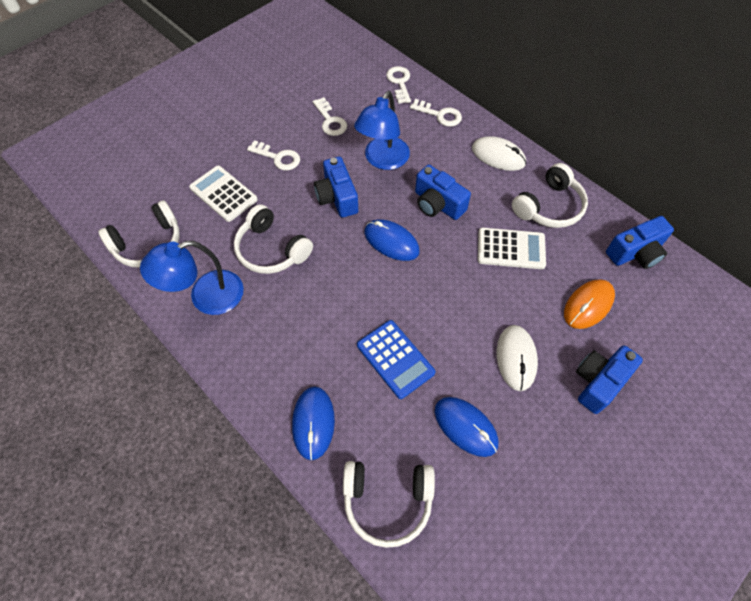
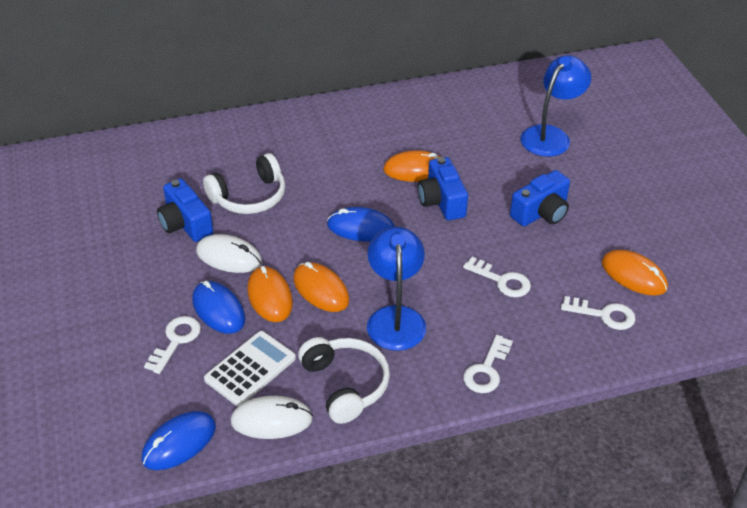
blue calculator: [357,320,435,399] = 1 -> none = 0
blue camera: [314,157,358,218] [415,165,471,220] [576,346,643,414] [606,216,674,269] = 4 -> [157,179,213,242] [418,157,468,220] [510,170,570,226] = 3
orange mouse: [564,279,615,329] = 1 -> [247,266,293,322] [293,262,349,312] [383,150,440,182] [602,250,668,296] = 4
white calculator: [189,165,258,222] [478,227,546,269] = 2 -> [204,331,296,406] = 1
white headphones: [98,200,180,268] [234,204,313,274] [343,461,435,548] [512,163,588,228] = 4 -> [203,153,285,214] [298,337,390,424] = 2

